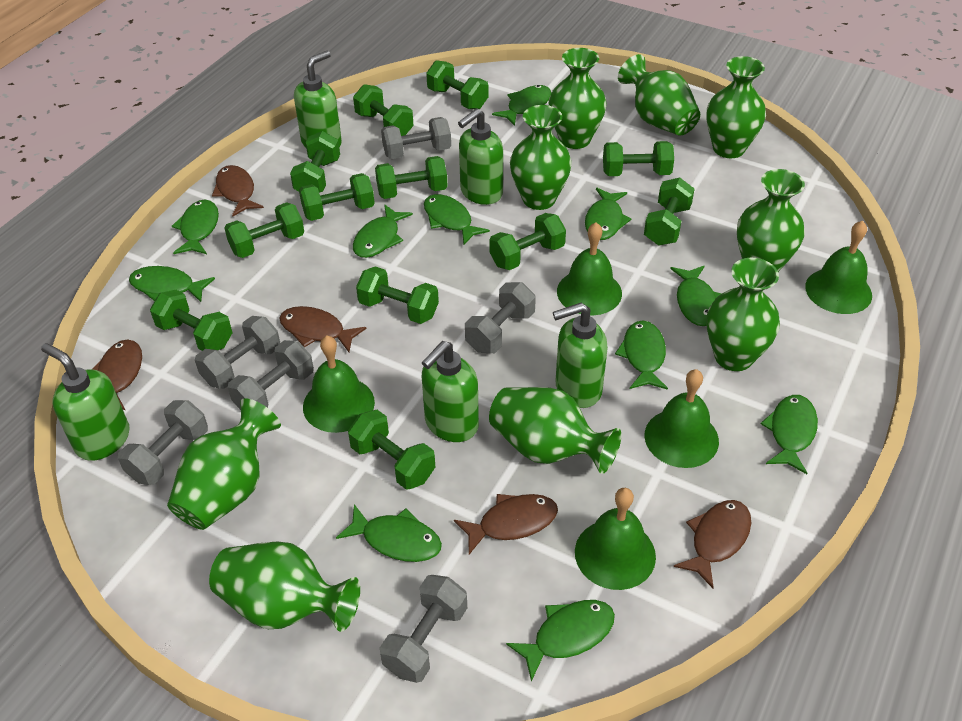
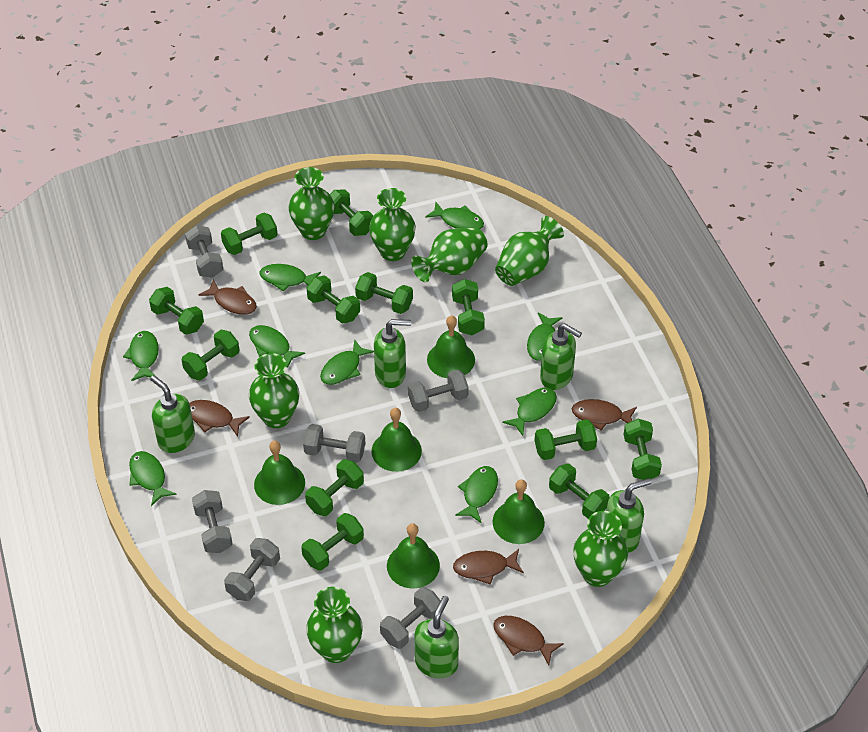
green fish: [129,266,215,302] [172,200,219,254] [336,504,442,562] [353,204,413,258] [424,194,490,245] [492,85,551,126] [506,600,615,682] [585,188,632,240] [615,320,668,390] [670,266,721,326] [761,395,818,474] = 11 -> [123,331,159,381] [129,451,177,506] [249,325,305,368] [260,264,321,292] [320,339,374,385] [425,202,484,229] [455,466,498,523] [502,388,557,436] [527,312,563,361] = 9
green vase: [167,398,281,530] [209,541,360,632] [489,387,621,474] [510,105,572,210] [549,48,606,149] [618,54,700,136] [706,56,766,158] [706,258,780,371] [737,169,805,272] = 9 -> [249,353,299,428] [288,167,335,240] [306,587,363,663] [369,188,416,261] [411,228,487,282] [495,216,564,286] [573,511,628,587] = 7

